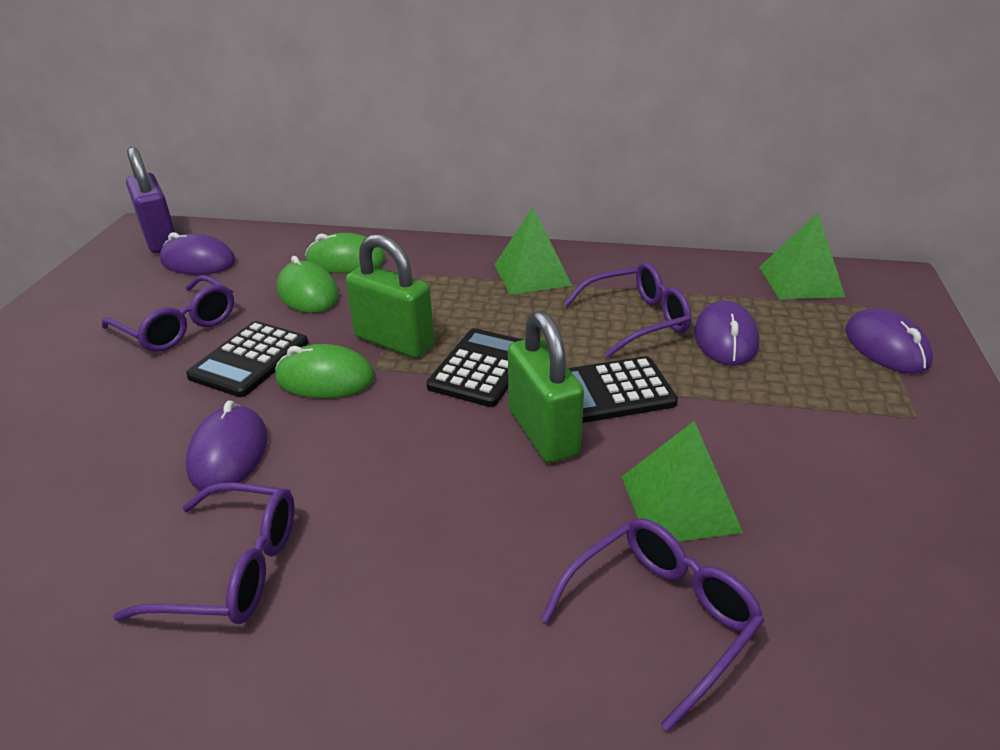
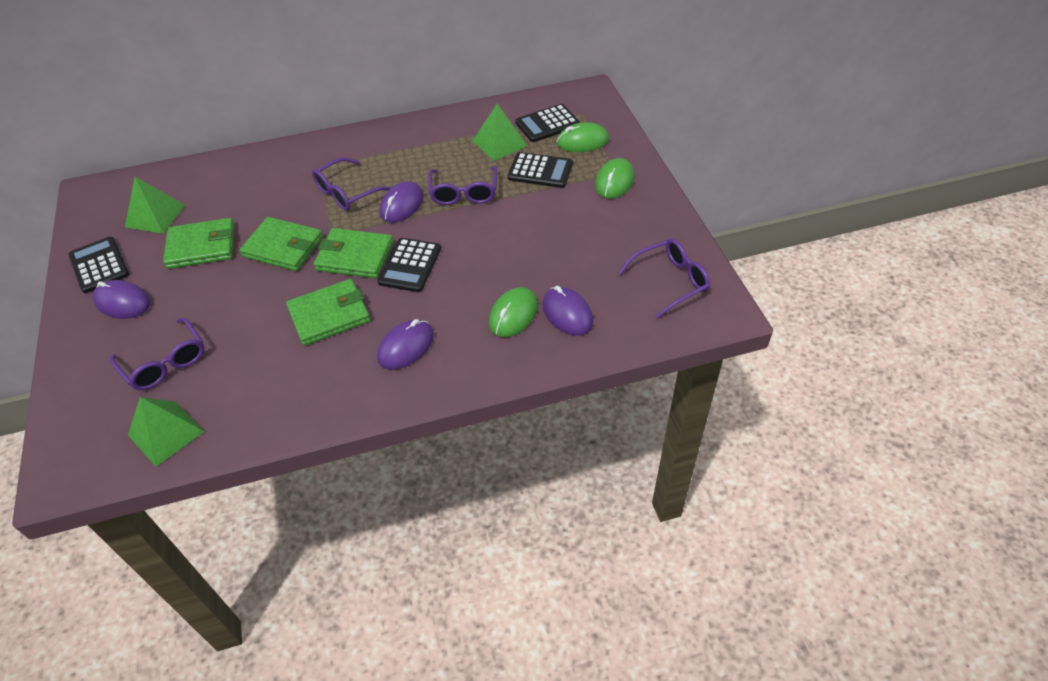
black calculator: [186,321,308,397] [426,328,523,407] [569,356,678,423] = 3 -> [68,237,129,293] [377,238,441,292] [508,152,573,188] [515,104,580,142] = 4
green padlock: [346,234,434,358] [508,311,584,463] = 2 -> none = 0
green wallet: none = 0 -> [163,218,234,269] [240,217,323,271] [286,279,370,346] [314,228,393,278] = 4
purple padlock: [126,147,176,253] = 1 -> none = 0

